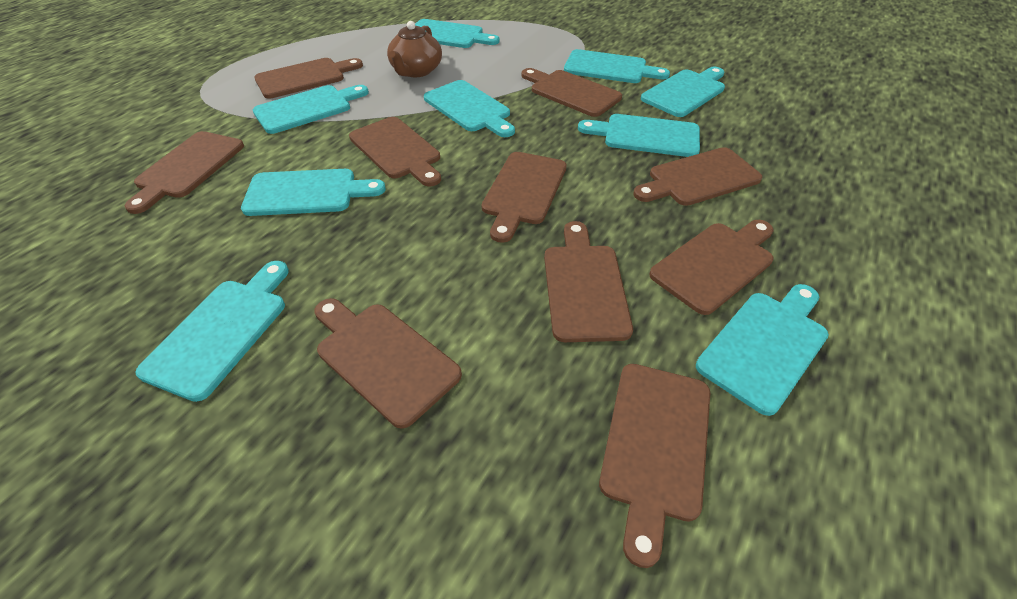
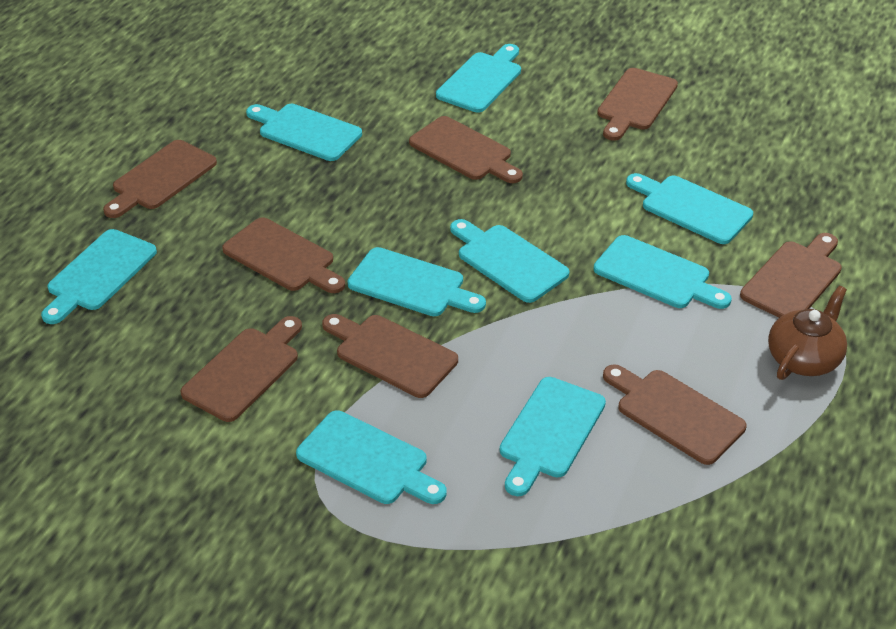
brown cutting board: [125,131,244,214] [254,58,363,99] [314,298,462,429] [349,117,441,186] [482,152,567,243] [521,68,622,117] [544,221,633,342] [599,364,710,568] [633,147,763,206] [650,220,774,315] = 10 -> [103,140,217,218] [180,316,302,422] [222,217,345,293] [322,314,458,398] [409,116,523,183] [597,68,678,141] [603,364,747,465] [740,233,842,318] = 8

